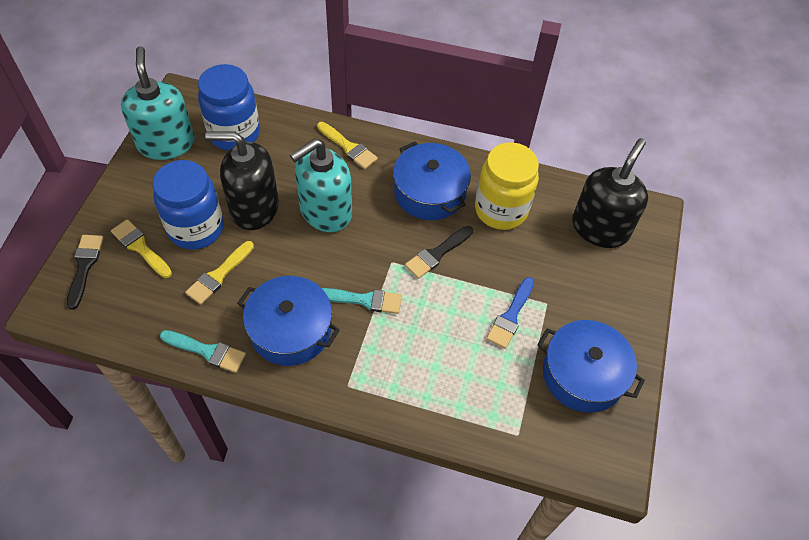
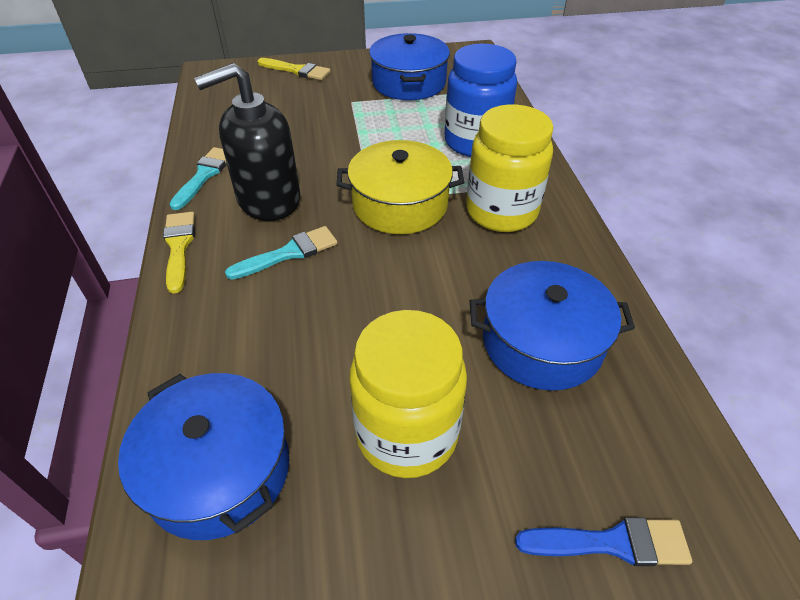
black brush: [67,235,103,310] [405,226,473,279] = 2 -> none = 0
black soap dispenser: [205,131,279,230] [572,138,648,248] = 2 -> [194,63,300,221] = 1
blue jar: [153,160,224,250] [198,64,260,151] = 2 -> [444,44,517,157] = 1
turquoise soap dispenser: [121,46,194,160] [290,139,352,232] = 2 -> none = 0
yellow brush: [111,219,172,278] [185,241,254,305] [317,122,378,169] = 3 -> [163,212,195,294] [258,58,330,80] = 2
yellow jar: [475,142,539,230] = 1 -> [350,310,467,478] [466,104,553,232] = 2
yellow pot: none = 0 -> [337,140,464,234] = 1

